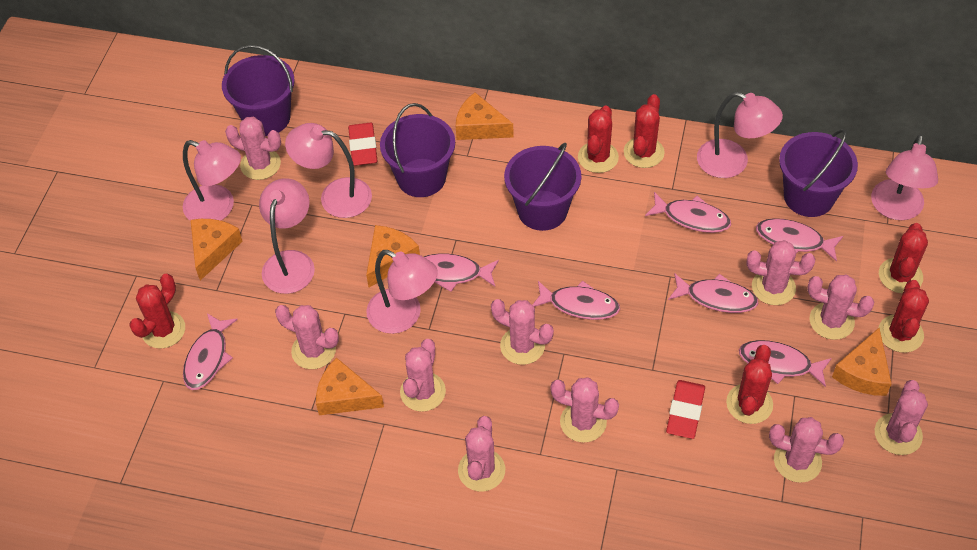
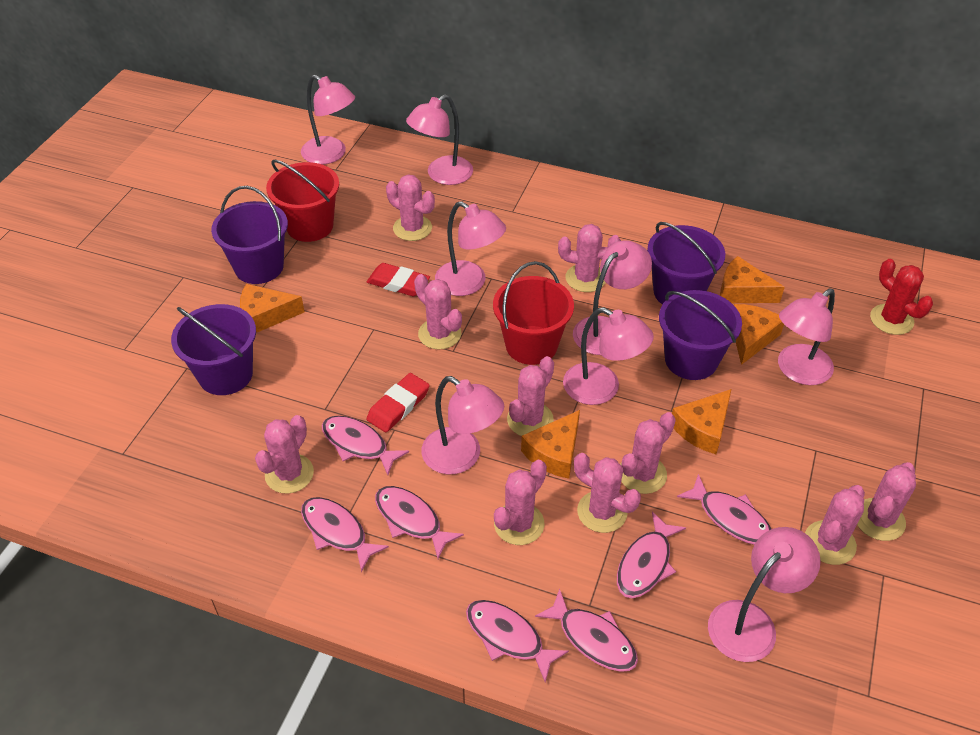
pink lamp: [183,140,241,221] [259,178,315,294] [285,123,372,218] [366,250,438,334] [697,92,783,178] [871,134,938,220] = 6 -> [301,75,355,164] [406,94,473,185] [421,376,504,474] [435,201,506,296] [563,307,654,405] [573,240,652,355] [708,527,821,662] [778,289,835,385] = 8
red bucket: none = 0 -> [266,160,339,242] [493,261,574,365] = 2
red cactus: [129,274,185,349] [578,105,619,173] [624,94,665,168] [726,345,773,424] [879,223,928,294] [879,280,929,353] = 6 -> [870,259,933,335] = 1

